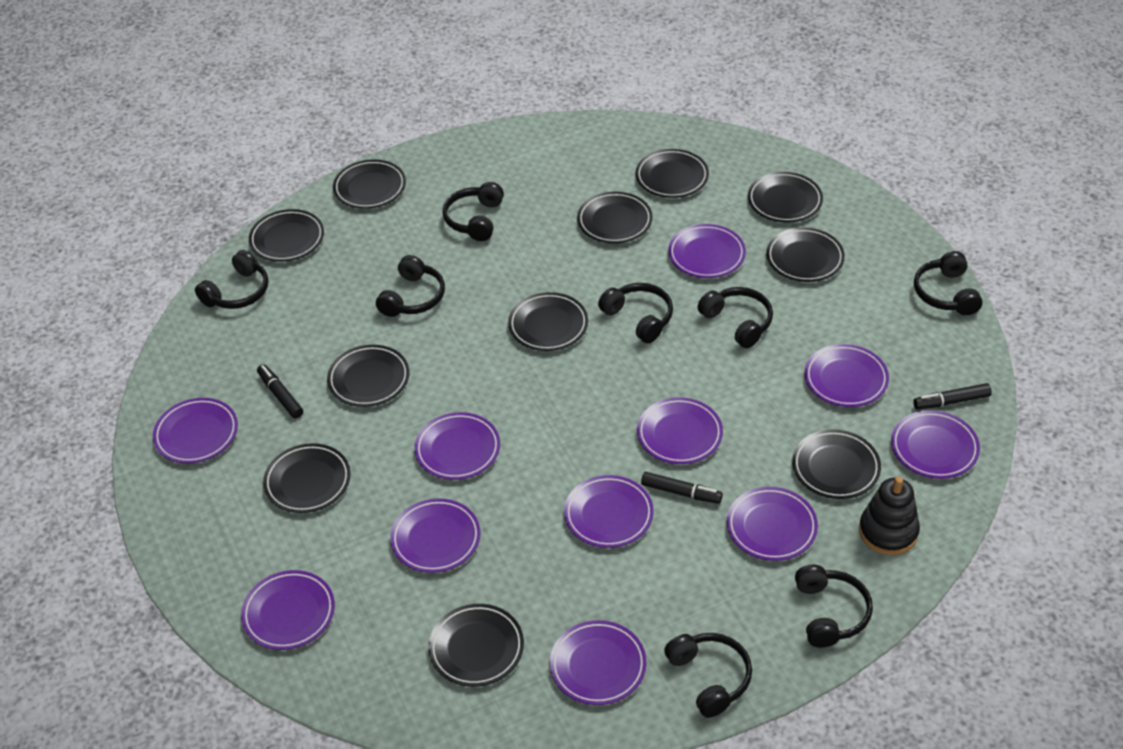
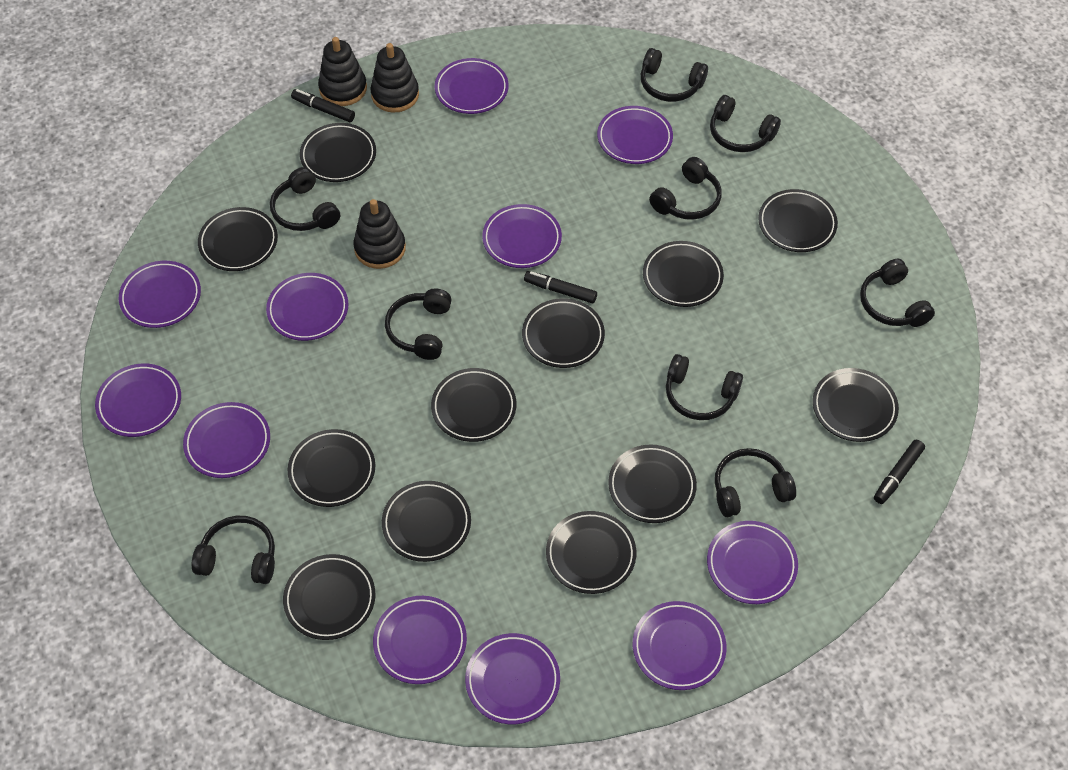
black headphones: [195,250,268,309] [376,255,445,317] [442,182,504,241] [598,283,673,343] [664,633,752,718] [698,287,773,348] [795,565,873,648] [914,251,982,315] = 8 -> [192,516,275,584] [270,167,340,231] [385,289,452,360] [641,48,708,102] [649,157,722,220] [666,354,743,420] [710,95,781,152] [715,448,796,517] [860,259,935,327] = 9
black plate: [249,209,324,262] [263,443,351,513] [327,345,409,407] [333,160,406,209] [428,604,524,687] [508,292,588,351] [577,192,652,243] [636,149,709,198] [748,172,823,222] [766,227,845,282] [792,429,881,499] = 11 -> [198,207,278,271] [283,554,375,640] [288,429,375,507] [300,123,376,182] [382,481,471,562] [431,368,516,442] [522,298,605,368] [546,511,636,594] [608,445,697,523] [643,241,724,307] [758,189,838,252] [813,368,899,442] = 12
black stacking toy: [859,477,920,555] = 1 -> [318,37,367,106] [353,199,406,269] [370,43,419,113] = 3

